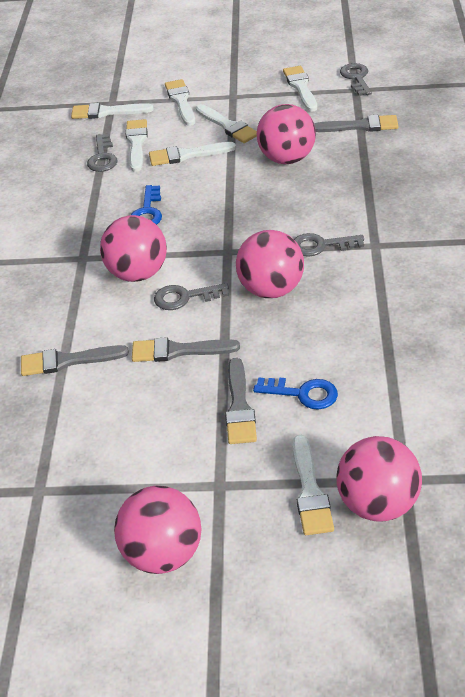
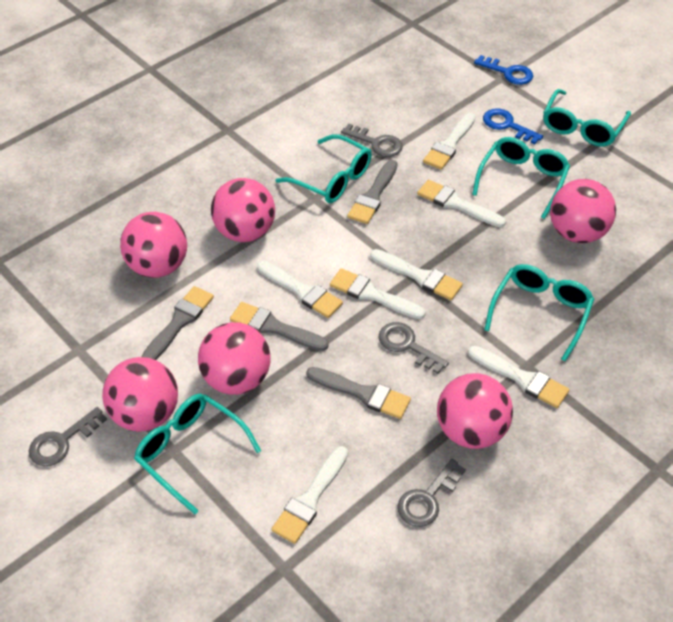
pink ball: [100,215,167,282] [114,486,202,574] [236,230,304,298] [257,104,316,164] [336,436,422,522] = 5 -> [102,357,178,432] [120,212,187,278] [198,322,271,395] [211,178,275,242] [437,373,513,449] [550,179,616,243] = 6
turquoise glasses: none = 0 -> [134,394,261,514] [276,134,372,203] [472,137,570,219] [484,264,594,361] [543,89,631,147] = 5

